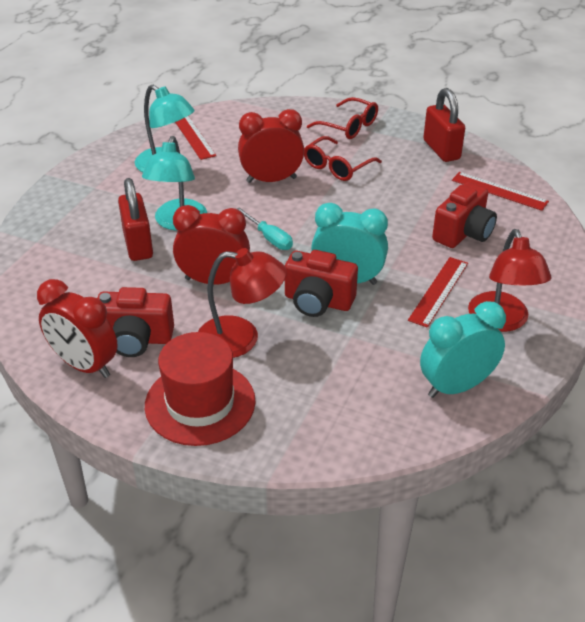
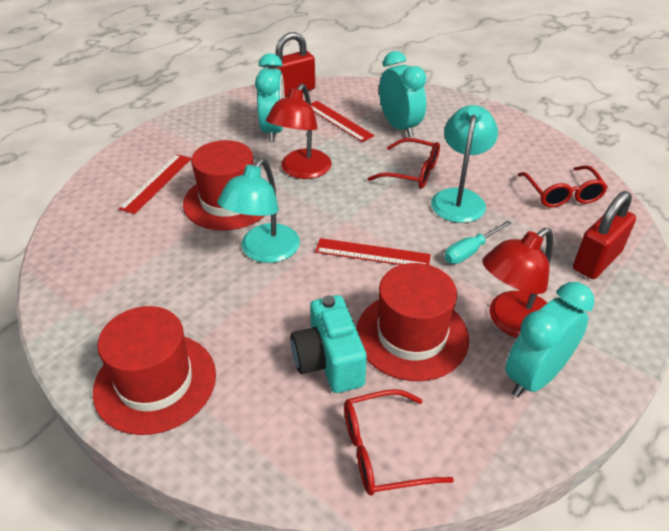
red camera: [98,287,174,357] [285,250,358,317] [432,182,497,248] = 3 -> none = 0
red clock: [37,279,118,378] [173,205,250,285] [238,109,304,183] = 3 -> none = 0
red glasses: [304,136,382,181] [307,97,378,139] = 2 -> [344,389,454,496] [367,138,440,189] [518,165,608,208] = 3
red hat: [145,332,256,446] = 1 -> [93,306,216,435] [183,140,265,231] [356,263,469,381] = 3
turquoise camera: none = 0 -> [290,295,367,393] = 1
turquoise clock: [311,203,388,285] [420,301,506,398] = 2 -> [255,53,285,142] [379,51,426,138] [505,282,595,397] = 3

